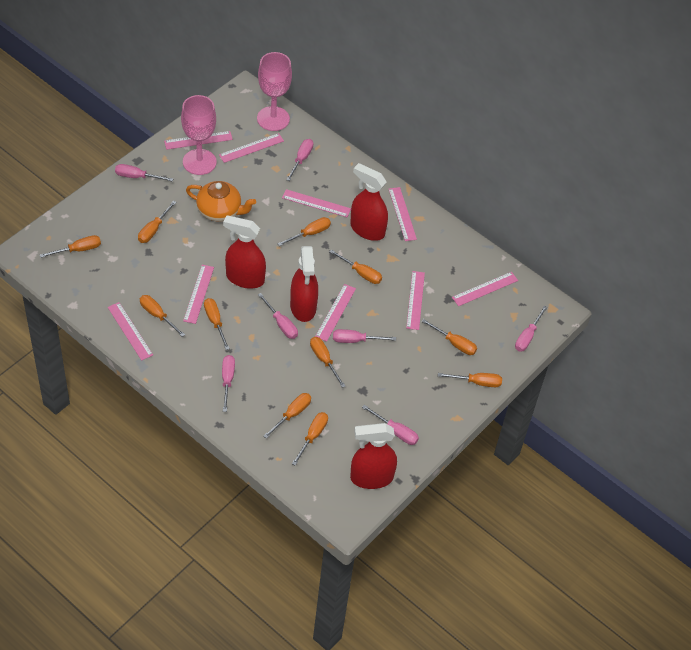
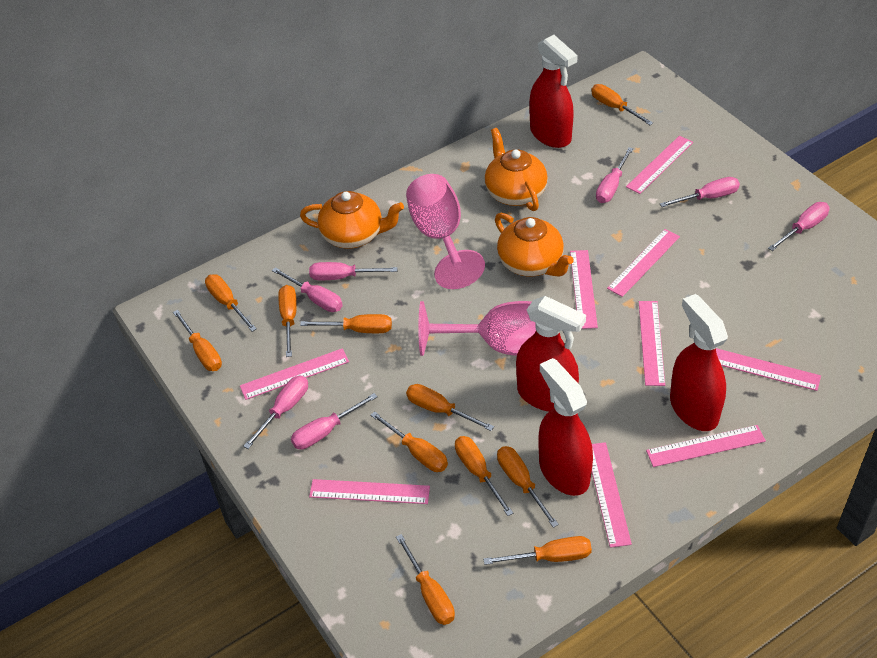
orange teapot: [186,181,256,221] = 1 -> [300,191,404,249] [485,128,548,211] [495,213,574,277] = 3

